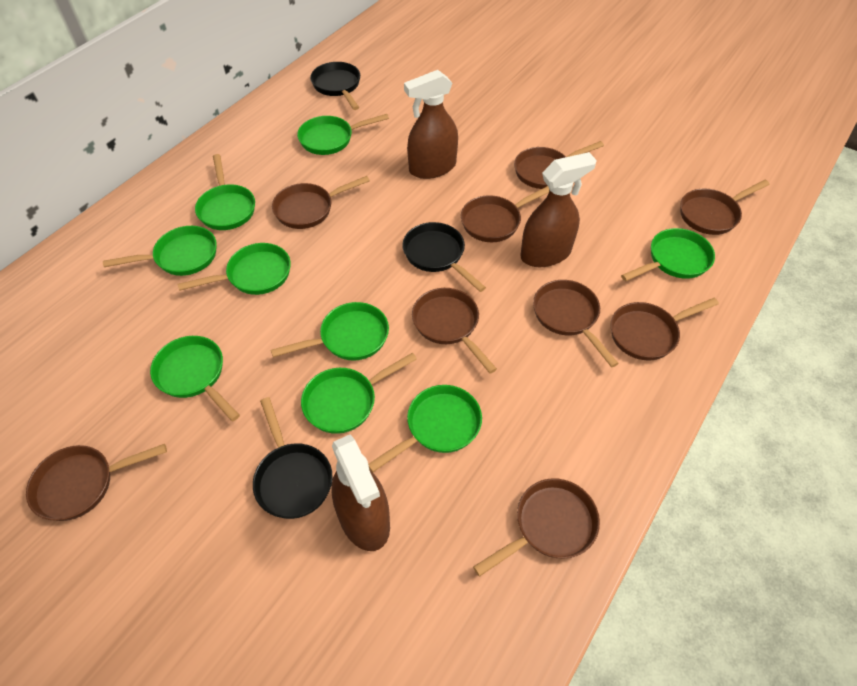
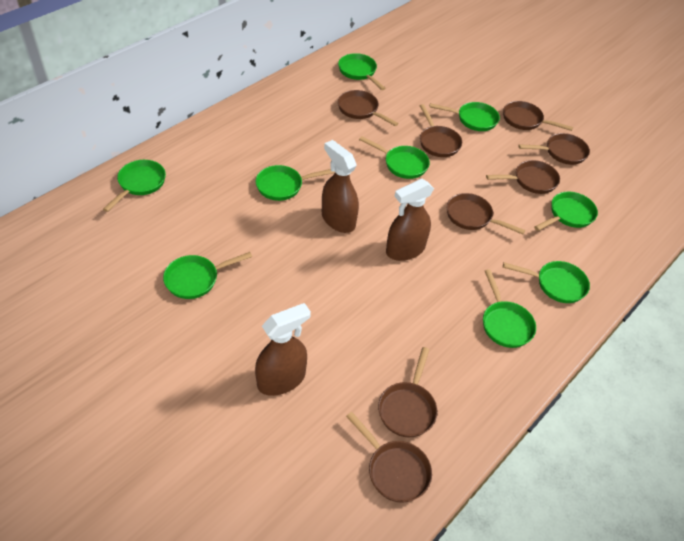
black pan: [253,397,333,519] [310,62,360,110] [402,222,486,292] = 3 -> none = 0
brown pan: [26,444,167,521] [272,176,370,229] [412,288,497,374] [461,186,550,242] [473,478,600,576] [514,141,604,189] [533,280,619,367] [610,298,719,360] [680,180,770,235] = 9 -> [338,90,399,126] [346,412,432,503] [378,347,437,437] [420,104,462,157] [447,193,525,234] [486,160,560,194] [503,101,573,131] [518,133,590,165] = 8

